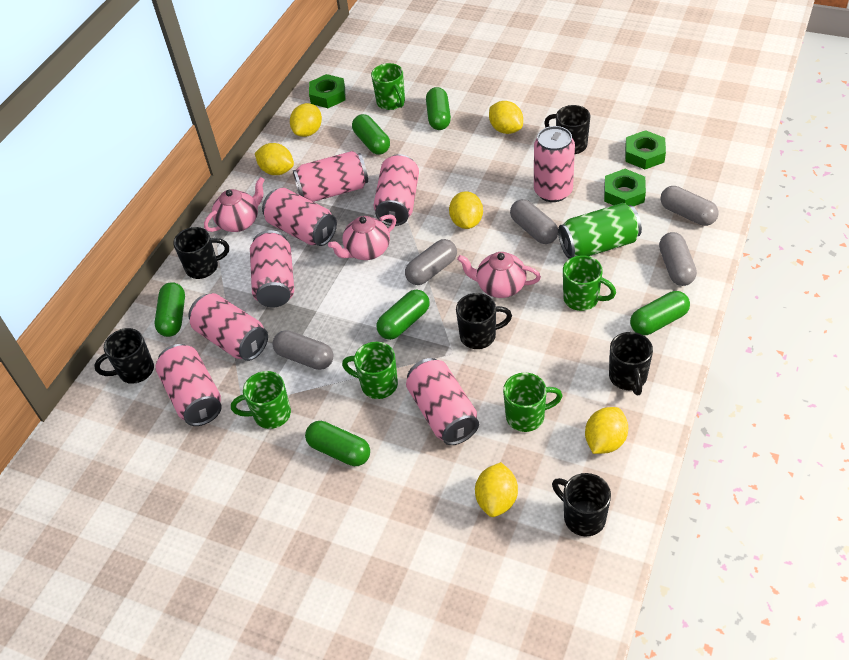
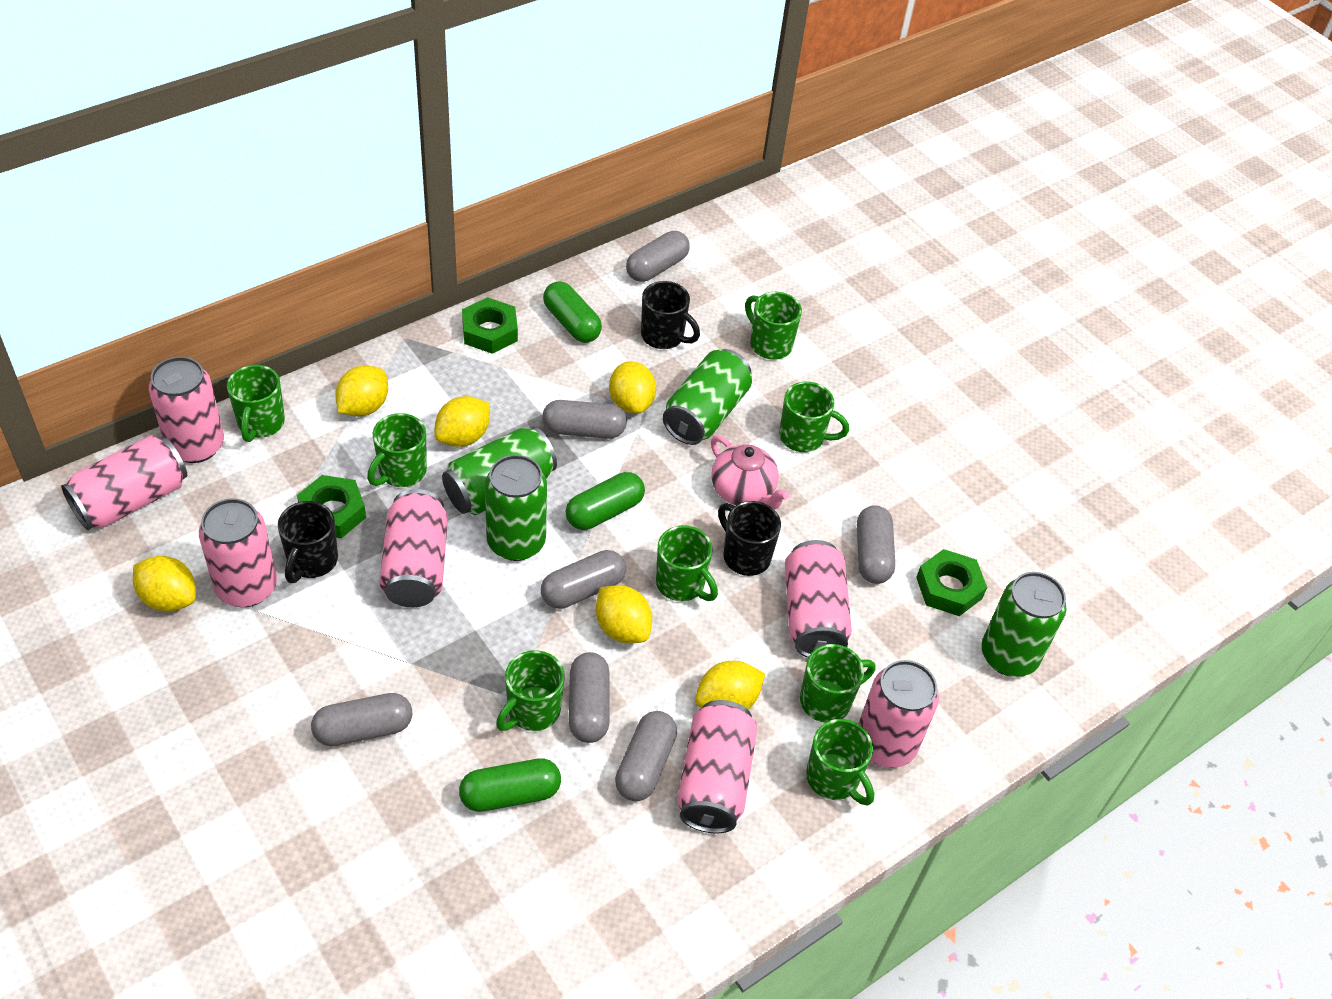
black mug: [94,328,154,384] [173,227,229,279] [456,293,512,349] [544,105,590,154] [552,473,611,536] [609,332,653,395] = 6 -> [278,501,338,583] [641,281,700,349] [718,501,781,576] = 3
green can: [558,203,642,259] = 1 -> [442,427,557,515] [485,455,547,561] [663,349,752,445] [981,572,1066,677] = 4
green capsule: [155,282,185,337] [305,421,370,466] [352,114,390,155] [377,289,430,340] [426,87,451,130] [630,291,690,335] = 6 -> [459,758,561,812] [543,281,602,343] [566,472,645,530] = 3
green mug: [231,371,291,429] [342,342,398,399] [371,63,405,110] [503,373,563,432] [563,255,616,311] = 5 -> [227,365,285,442] [367,413,427,487] [496,650,565,731] [656,525,718,601] [745,292,802,360] [779,382,849,452] [800,644,875,723] [806,719,874,805] = 8
grey capsule: [273,330,334,370] [405,239,457,285] [510,199,558,244] [659,232,697,286] [660,186,719,226] = 5 -> [311,693,412,746] [541,550,626,609] [542,400,627,439] [569,652,610,743] [615,711,677,801] [626,231,690,282] [857,505,895,584] = 7
pink can: [155,344,222,426] [188,293,268,361] [250,230,294,307] [262,188,337,246] [293,151,368,202] [373,154,419,226] [406,358,479,445] [534,126,575,202] = 8 -> [61,435,187,530] [149,357,224,463] [199,498,277,607] [379,489,448,607] [677,700,757,833] [785,540,852,658] [858,660,939,768] = 7
pink teapot: [204,177,265,232] [328,214,396,260] [457,252,541,298] = 3 -> [711,436,789,510] = 1

